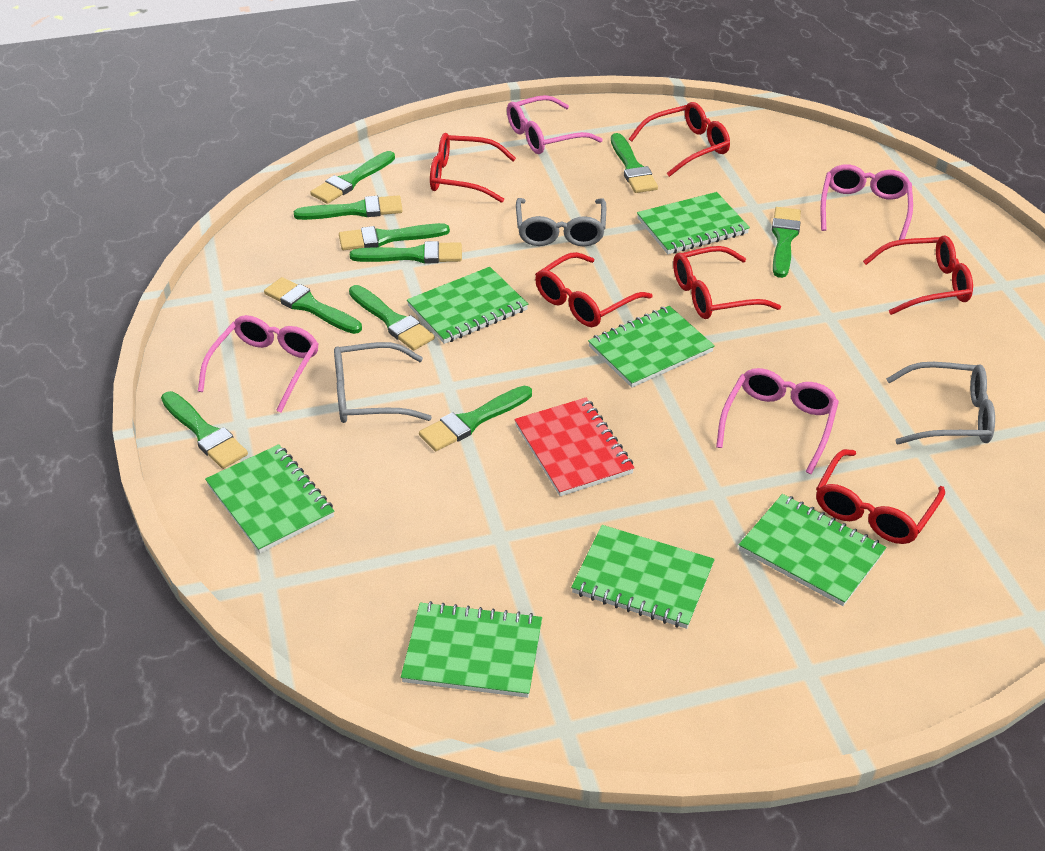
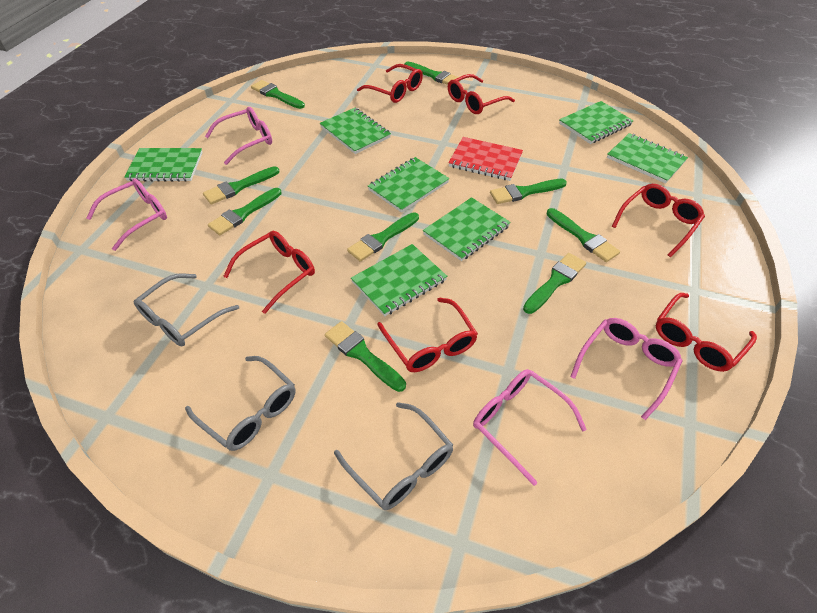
green brush: [161,391,248,469] [264,277,362,334] [294,195,402,220] [310,151,395,204] [339,223,450,250] [349,285,435,351] [350,241,462,263] [419,386,532,451] [611,133,658,193] [772,207,801,278] = 10 -> [203,166,280,205] [208,188,281,235] [251,80,305,109] [325,321,406,392] [347,212,419,262] [404,62,461,85] [490,179,567,204] [523,253,586,314] [546,208,620,262] = 9

